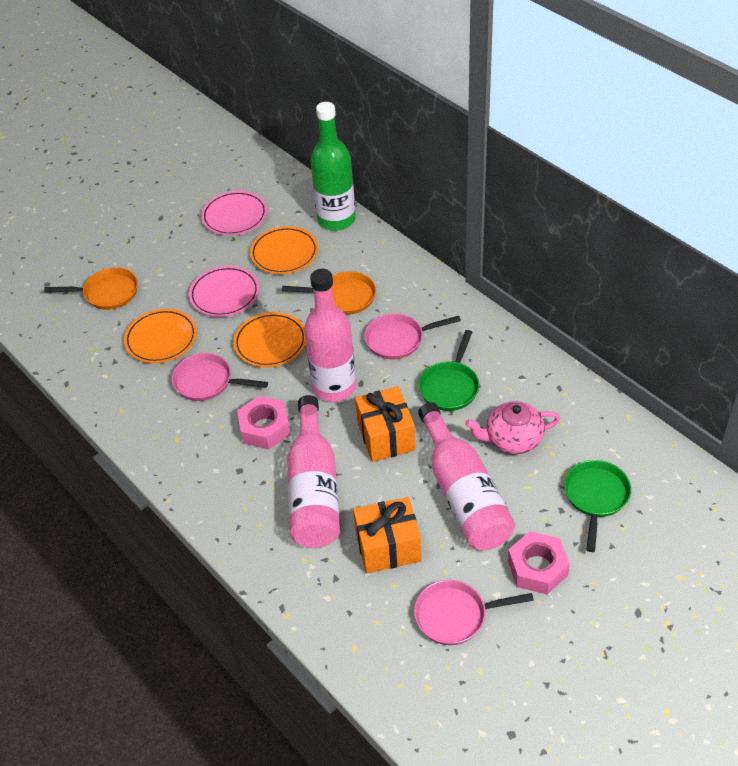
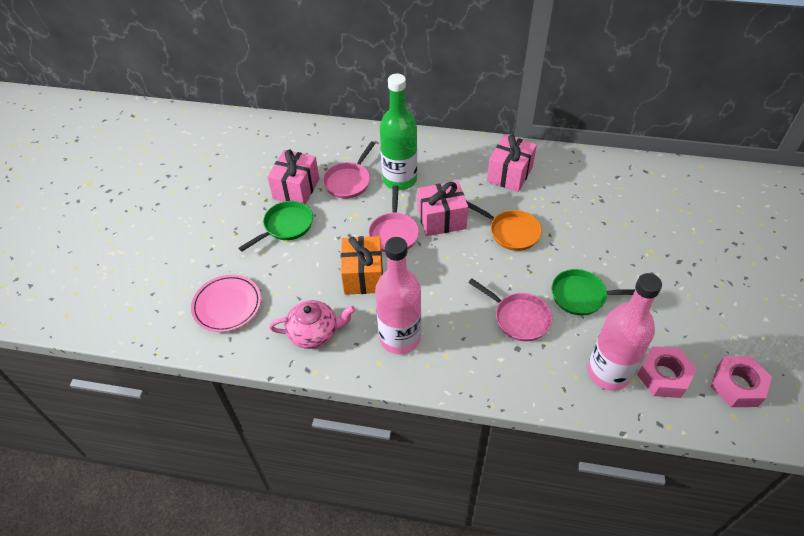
orange gift: [353,497,422,573] [355,386,416,462] = 2 -> [341,236,383,295] = 1
orange pan: [44,267,138,310] [282,271,376,315] = 2 -> [466,201,542,251] = 1
orange plate: [124,309,197,363] [233,312,306,368] [250,226,318,274] = 3 -> none = 0
pink bottle: [287,395,340,548] [304,269,356,402] [418,402,515,550] = 3 -> [375,237,421,354] [587,273,662,391] = 2
pink gift: none = 0 -> [267,150,319,205] [418,181,468,236] [487,135,537,192] = 3
pink plate: [189,266,259,317] [201,191,267,236] = 2 -> [191,275,261,332] = 1

